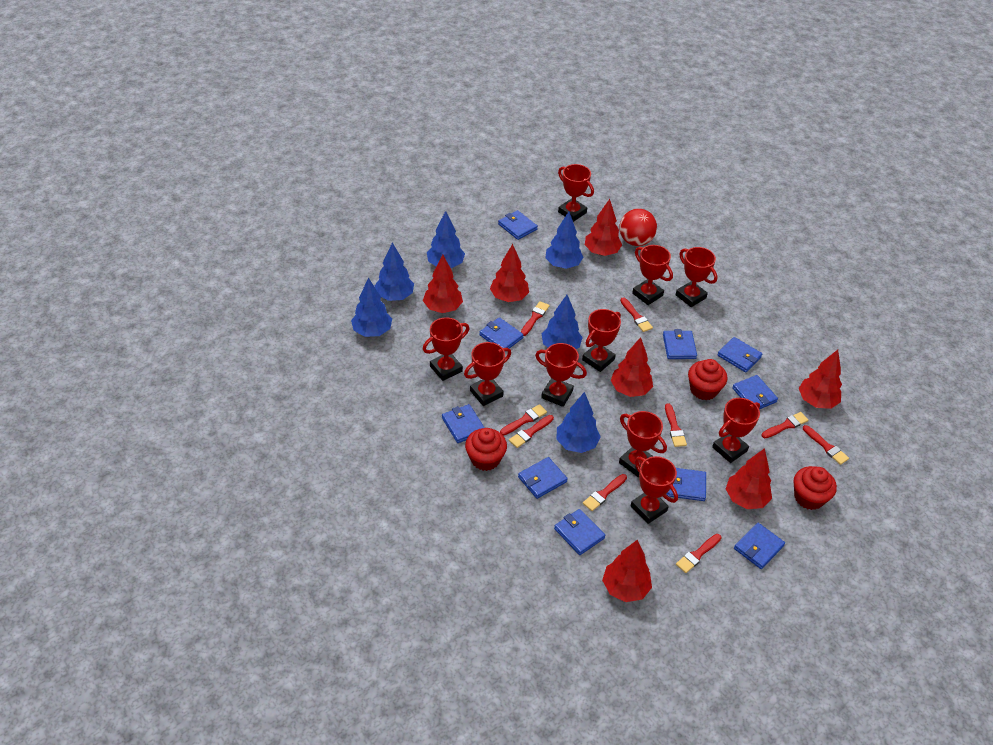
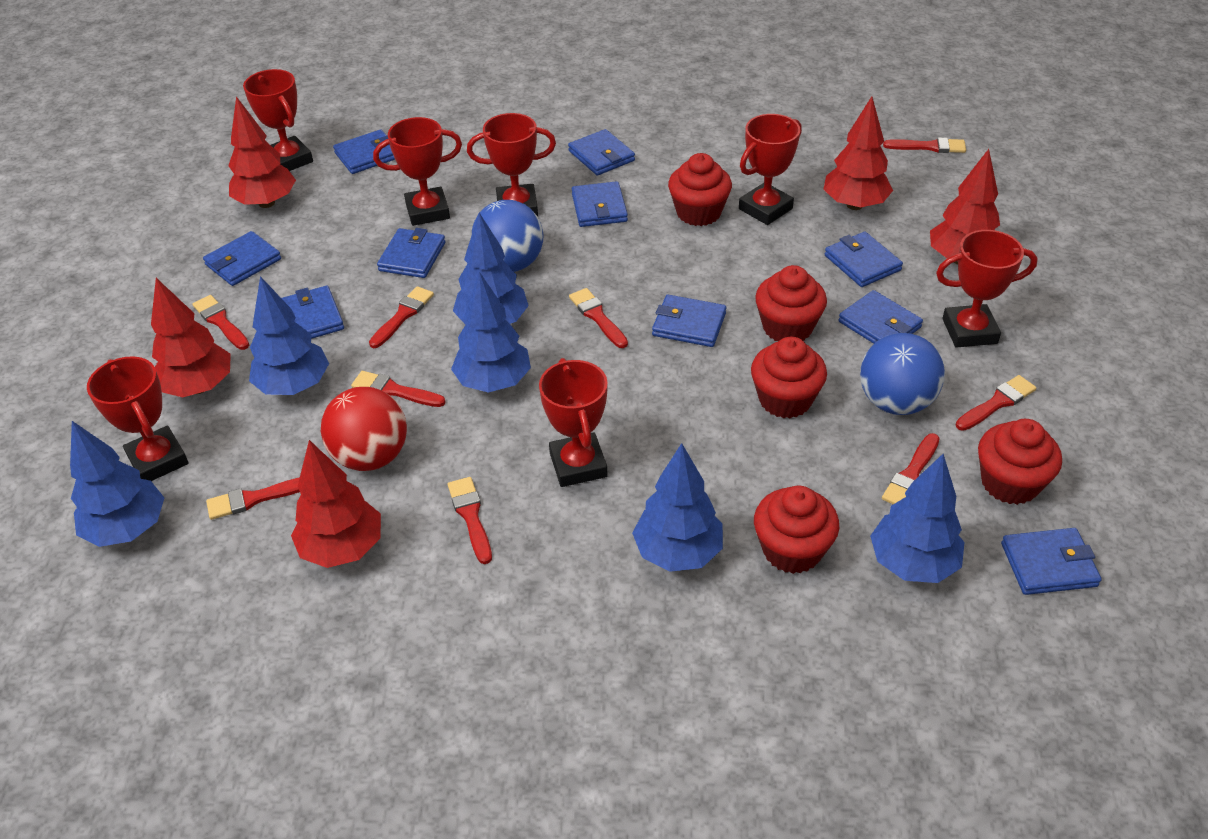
blue ball: none = 0 -> [472,200,543,272] [860,333,945,415] = 2
red cupcake: [465,428,507,471] [688,359,727,400] [793,466,837,510] = 3 -> [668,153,732,226] [751,337,827,418] [754,486,839,574] [755,265,827,341] [978,419,1062,505] = 5
red tree: [423,255,463,313] [490,244,529,302] [585,199,622,256] [602,540,652,602] [611,337,653,397] [726,448,772,509] [799,350,842,409] = 7 -> [151,278,231,397] [228,96,296,208] [291,440,381,568] [823,96,893,210] [930,149,1000,265] = 5
red trophy: [423,317,469,381] [464,342,511,406] [535,343,587,407] [558,164,594,222] [582,309,621,372] [619,411,667,477] [631,456,678,524] [632,245,673,305] [676,247,717,307] [712,398,760,463] = 10 -> [87,357,189,481] [243,69,313,171] [373,117,462,226] [467,113,556,216] [539,358,608,487] [739,114,802,225] [936,230,1038,348] = 7

